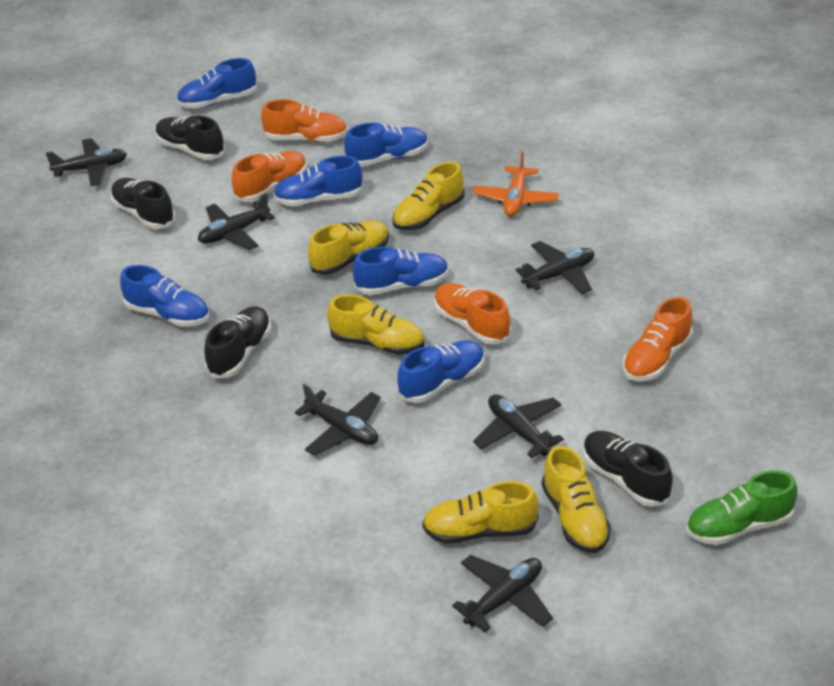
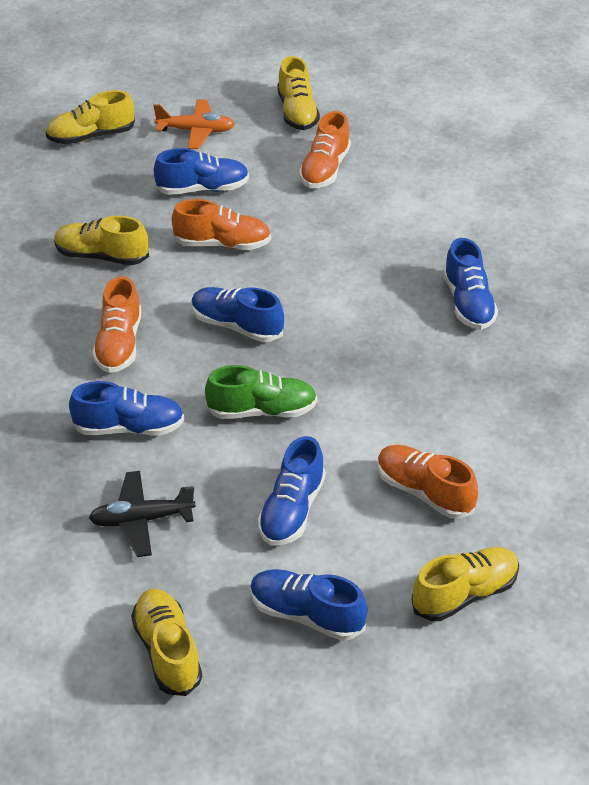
black plane: [46,138,127,186] [198,193,275,250] [295,384,381,456] [452,555,553,632] [473,394,564,458] [515,241,594,294] = 6 -> [89,471,196,557] = 1
black shoe: [110,178,176,229] [155,116,225,160] [204,306,271,379] [583,431,673,507] = 4 -> none = 0

